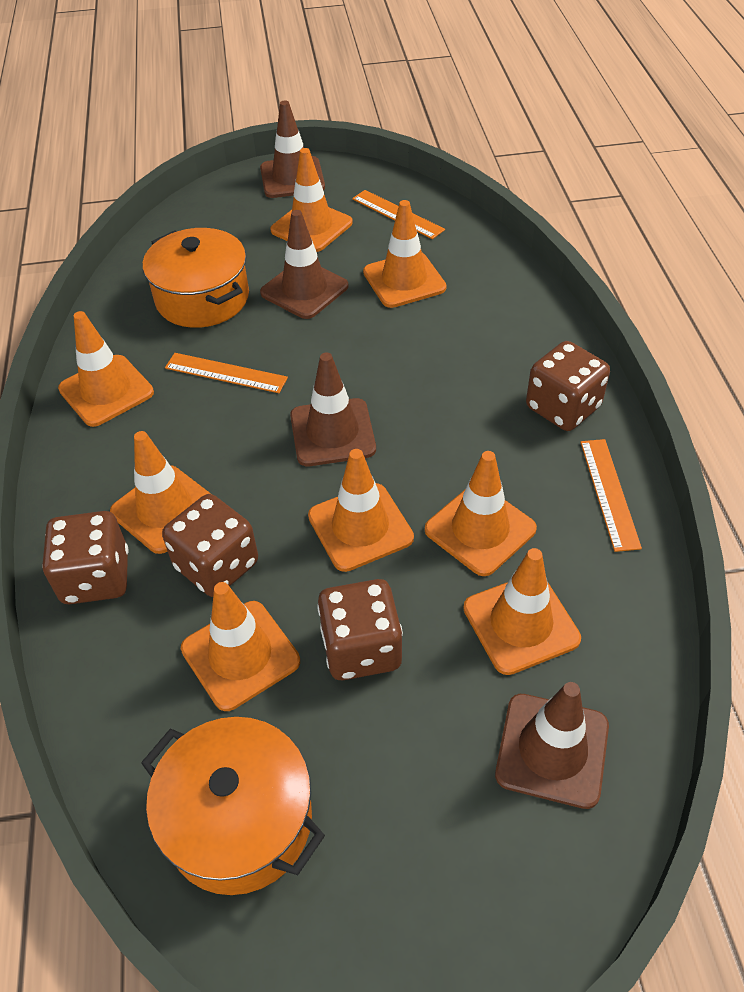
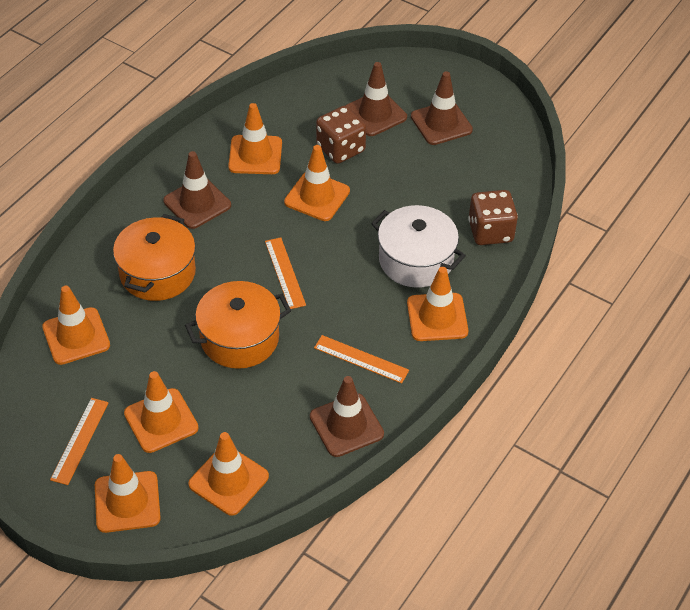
brown dice: [42,511,129,604] [162,494,258,597] [317,579,403,680] [526,341,610,431] = 4 -> [316,106,366,164] [468,190,518,245] = 2
orange traffic cone: [58,311,154,427] [110,431,211,554] [181,582,300,711] [271,148,353,252] [308,449,414,572] [363,200,447,308] [425,451,537,576] [463,548,581,675] = 8 -> [42,286,110,365] [95,454,161,533] [124,371,199,453] [188,432,269,516] [228,103,282,174] [284,145,350,221] [407,267,468,341] = 7
white pot: none = 0 -> [371,205,466,288] = 1

